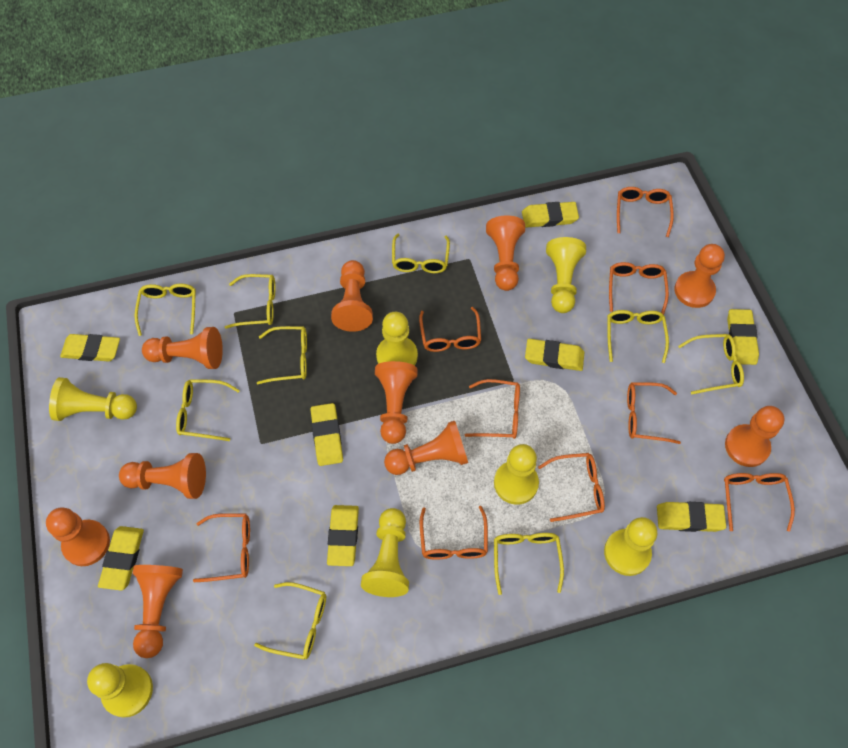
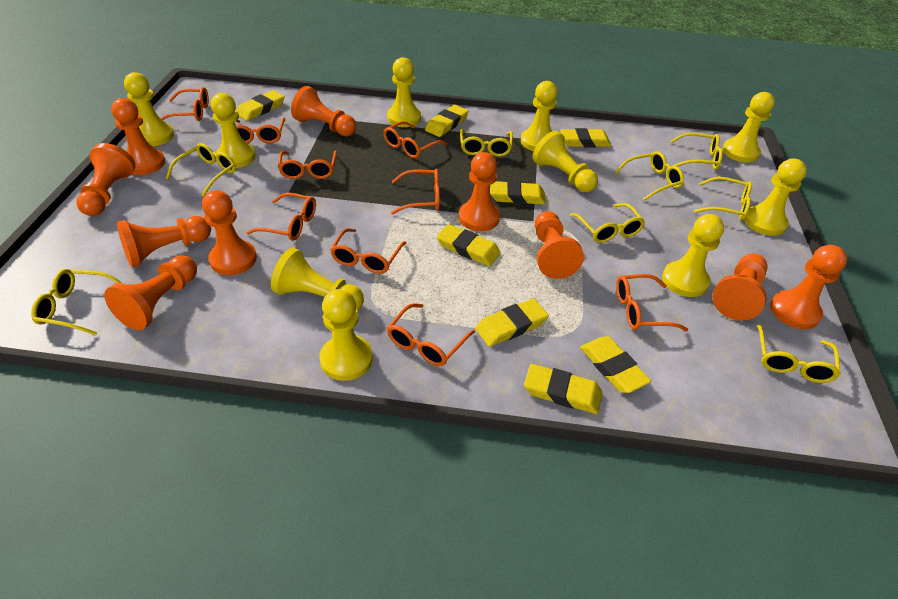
yellow glasses: [135,284,196,336] [176,379,240,441] [224,274,275,329] [254,582,326,659] [257,326,307,384] [392,233,450,273] [494,533,564,595] [607,310,669,363] [678,334,744,395] = 9 -> [31,269,122,335] [166,143,236,197] [460,129,513,157] [570,203,645,243] [615,151,684,201] [671,133,723,170] [694,177,752,221] [756,324,840,383] = 8
yellow pawn: [49,377,137,421] [87,663,153,718] [361,508,409,597] [376,312,418,366] [494,444,539,505] [546,237,586,313] [604,517,657,576] = 7 -> [124,72,174,146] [211,93,256,168] [271,248,364,311] [319,289,373,381] [387,57,421,127] [521,81,558,151] [532,131,598,192] [662,214,724,297] [722,92,775,163] [744,159,807,236] = 10

